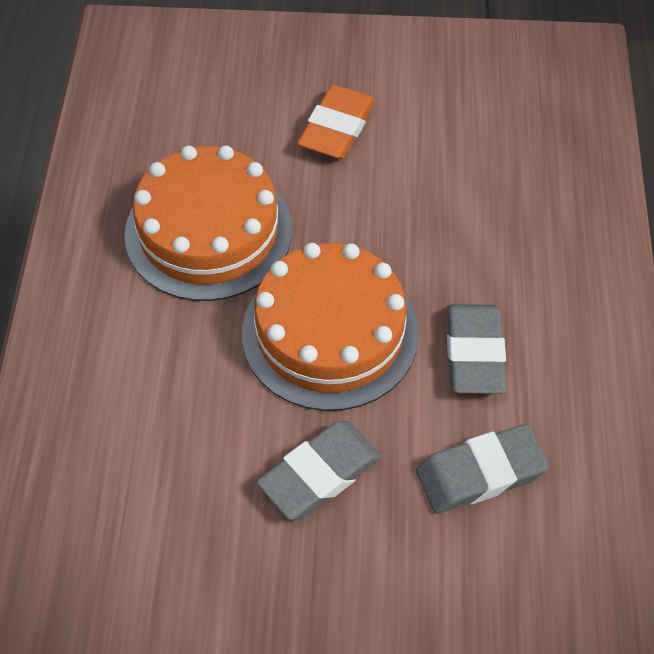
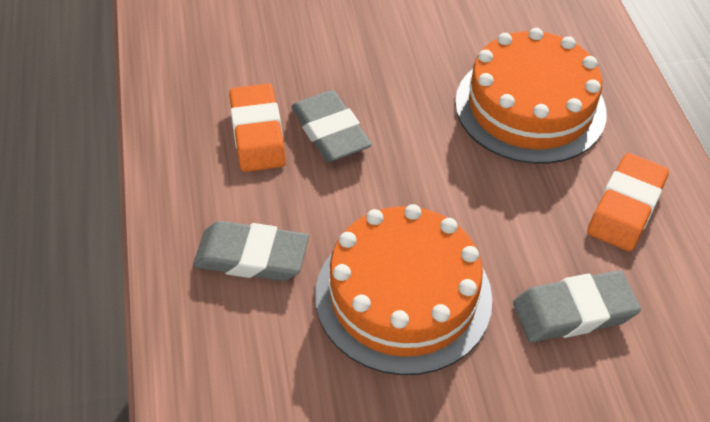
orange eraser: [297,85,376,159] = 1 -> [229,84,286,172] [587,153,669,252] = 2

